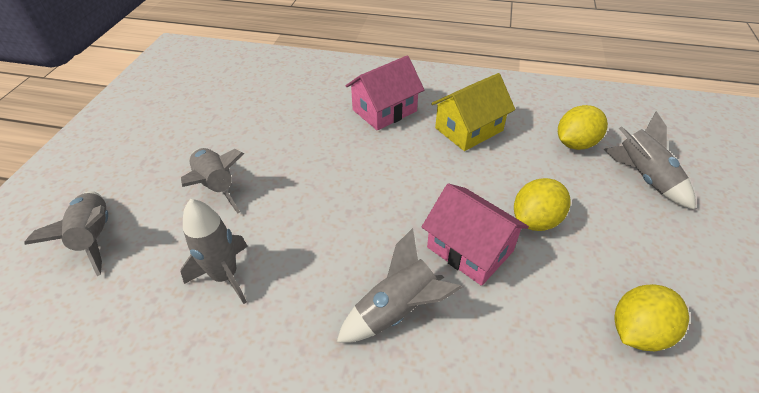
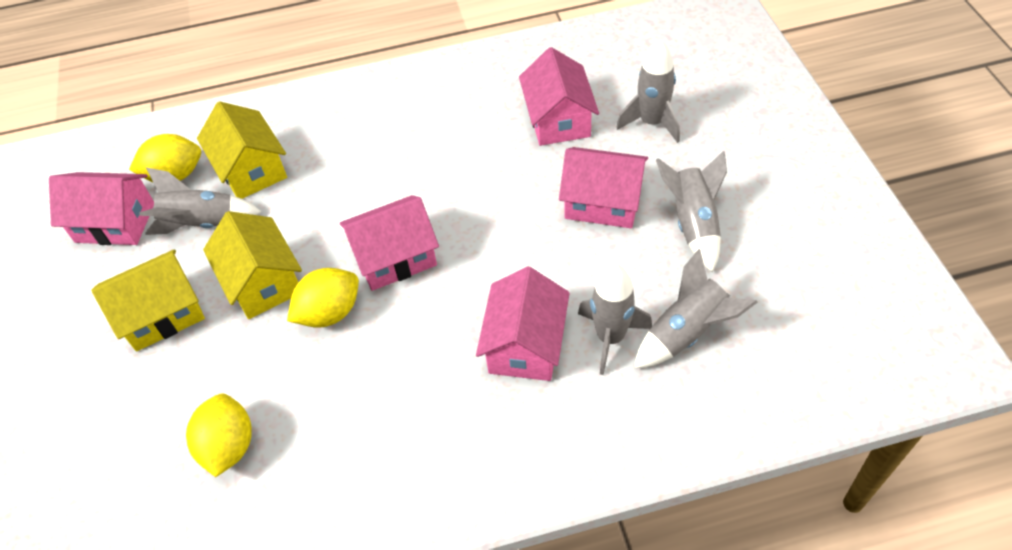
pink house: [346,55,424,130] [422,183,529,286] = 2 -> [49,172,154,245] [340,195,439,291] [476,267,570,381] [519,47,599,146] [559,147,648,228] = 5
yellow house: [431,73,515,151] = 1 -> [91,249,205,352] [197,101,287,199] [203,211,302,319] = 3

